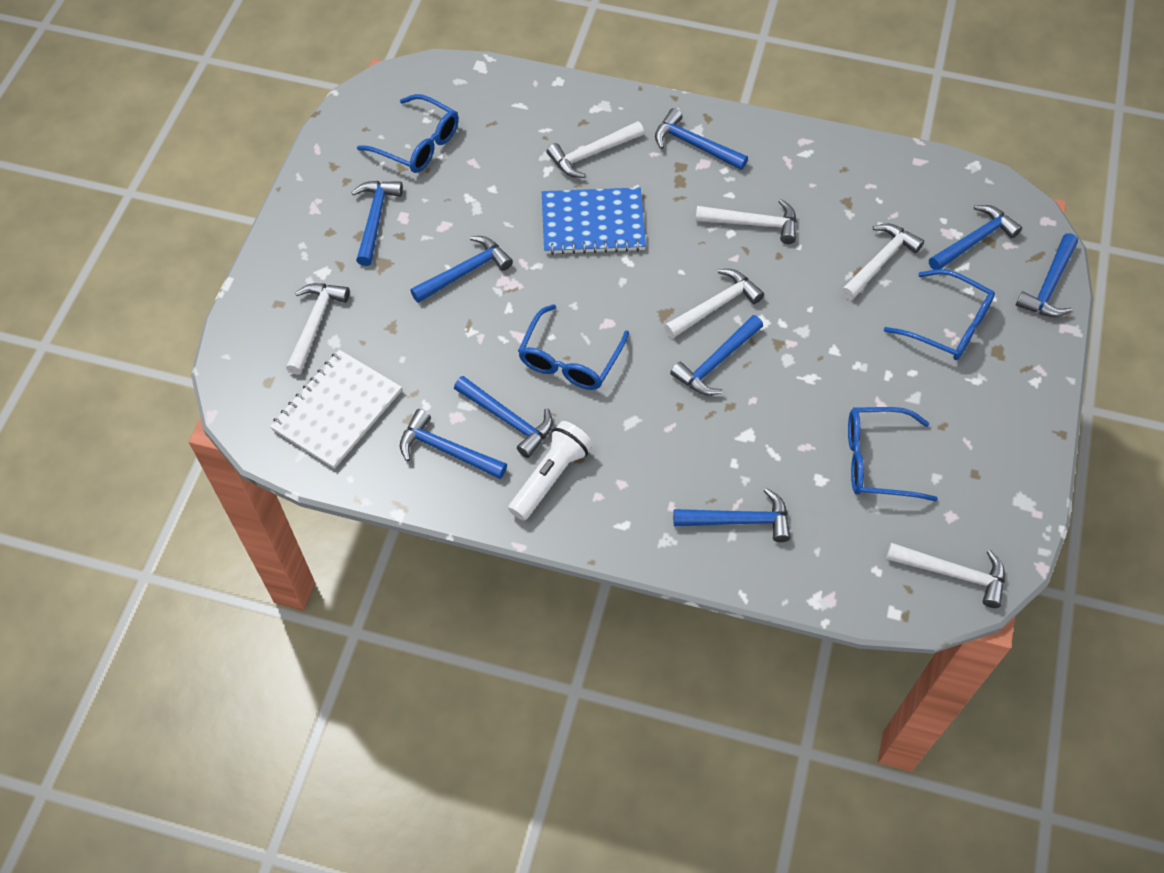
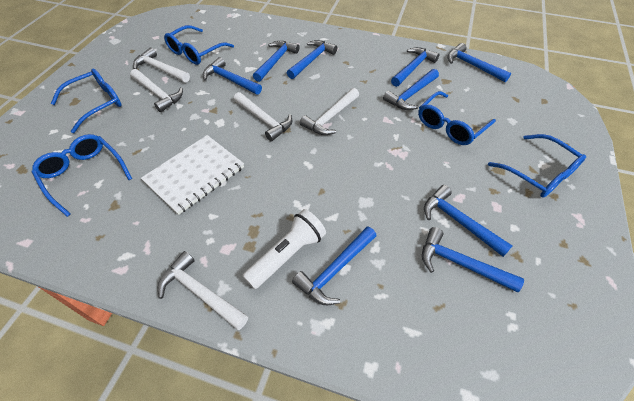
blue glasses: [357,94,459,173] [518,304,629,390] [848,407,938,501] [884,269,995,360] = 4 -> [32,134,132,217] [51,68,122,133] [164,25,234,65] [418,91,496,145] [488,134,586,197] = 5
blue notebook: [542,187,646,255] = 1 -> none = 0
white hammer: [286,283,350,375] [547,121,644,178] [664,269,764,338] [695,199,797,244] [841,224,924,300] [886,543,1005,608] = 6 -> [130,69,183,112] [133,48,190,82] [158,251,248,330] [233,92,292,141] [300,88,359,135] = 5

